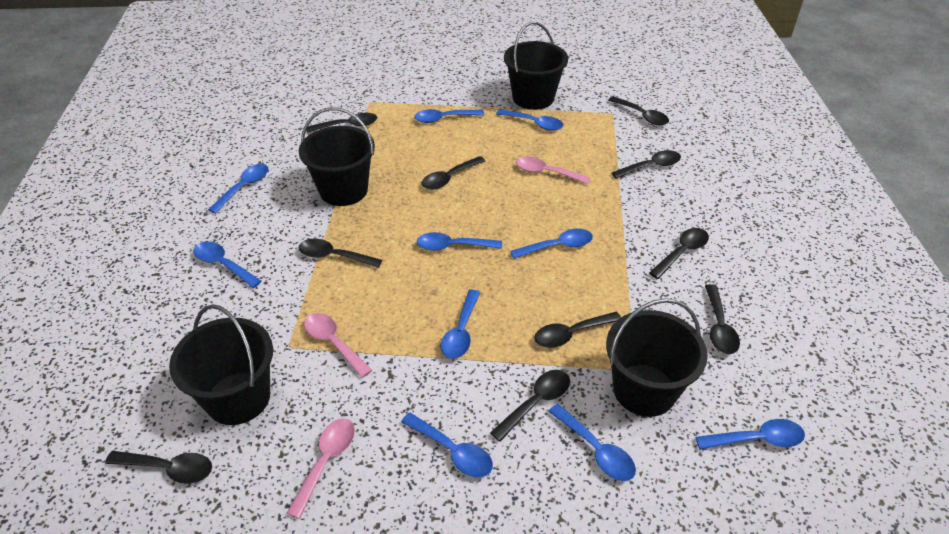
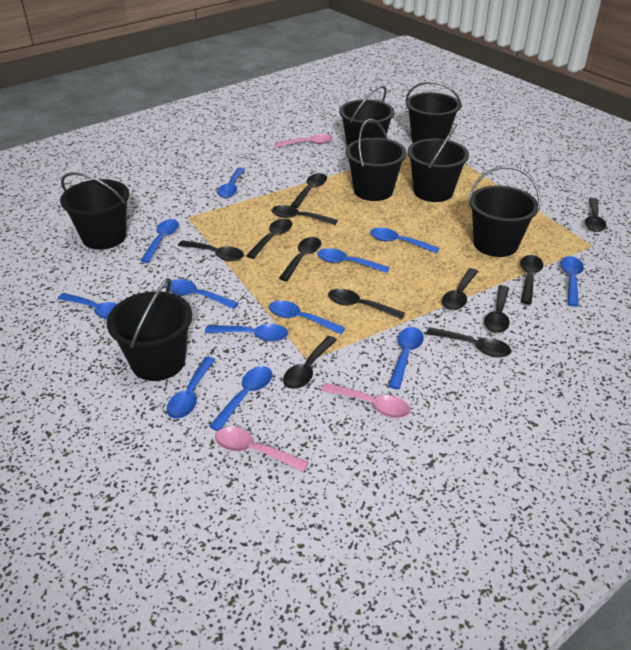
black bucket: [169,304,273,425] [299,107,375,206] [504,22,568,110] [606,298,708,417] = 4 -> [60,172,129,250] [107,278,192,381] [339,86,395,146] [345,119,407,201] [405,81,461,143] [407,124,469,202] [468,166,541,257] = 7
black spoon: [105,451,212,484] [298,238,382,268] [307,113,377,133] [422,156,485,190] [490,370,570,442] [534,312,621,348] [608,96,669,125] [612,150,681,179] [649,228,709,279] [705,284,740,354] = 10 -> [178,240,244,261] [246,219,292,259] [271,205,338,225] [279,237,321,281] [283,336,337,389] [290,173,327,208] [328,289,405,319] [426,327,511,358] [442,268,478,310] [484,285,509,333] [520,255,543,304] [585,198,606,232] = 12
blue spoon: [194,241,262,288] [208,164,269,214] [401,412,493,477] [414,109,484,123] [417,232,502,251] [441,290,480,359] [496,109,563,131] [510,229,593,259] [548,404,636,481] [695,419,805,450] = 10 -> [58,293,117,319] [140,219,179,263] [166,279,238,309] [166,357,215,419] [205,324,288,342] [209,366,273,431] [217,168,245,198] [269,300,345,334] [317,248,390,273] [370,228,439,253] [388,327,424,389] [560,256,584,307] = 12

